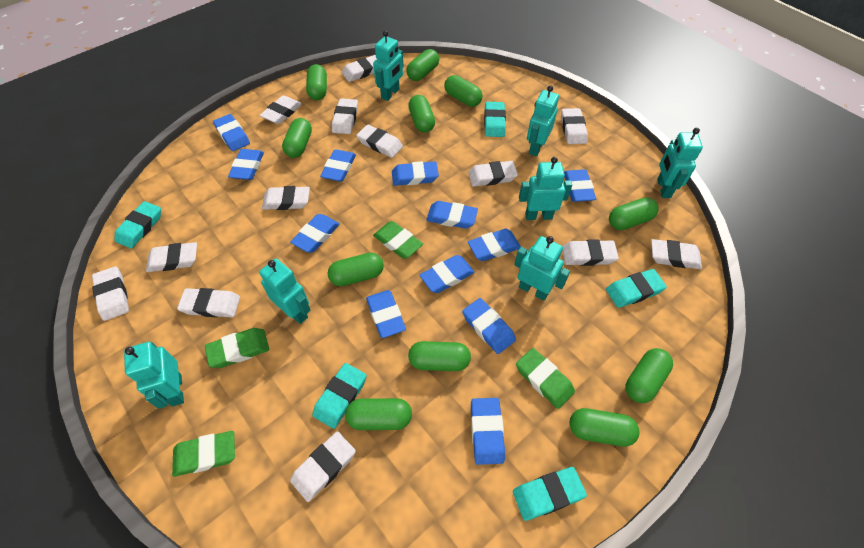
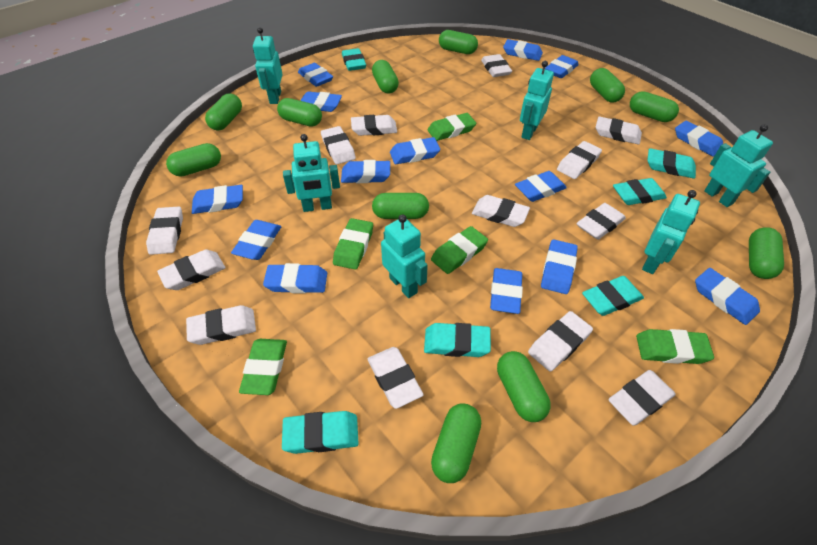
blue eraser: [213,114,250,151] [228,149,264,180] [290,214,340,253] [320,149,356,182] [366,290,406,338] [392,161,439,186] [420,255,475,293] [426,201,478,229] [462,298,516,354] [468,229,521,261] [471,398,505,465] [564,169,596,202] = 12 -> [192,185,243,214] [231,220,281,260] [263,263,327,294] [298,63,333,87] [301,91,342,112] [341,160,390,183] [390,137,440,164] [490,268,523,314] [503,39,543,61] [515,171,567,202] [541,240,578,294] [545,55,579,78] [675,120,723,157] [695,268,760,325] = 14
green eraser: [172,431,235,477] [205,328,269,368] [373,221,423,259] [516,348,575,409] = 4 -> [239,339,287,395] [333,218,373,270] [428,113,476,141] [431,226,488,274] [636,329,714,364] = 5
turquoise eraser: [115,201,161,248] [312,363,367,429] [484,102,506,137] [513,467,587,521] [606,269,667,308] = 5 -> [282,411,359,454] [342,48,366,71] [424,323,491,357] [582,276,644,316] [613,178,667,205] [647,148,696,179] = 6
turquoise robot: [124,342,184,409] [259,259,311,324] [373,30,404,101] [514,236,570,301] [519,157,572,220] [527,85,559,156] [657,128,703,198] = 7 -> [253,27,282,104] [283,134,340,212] [381,214,428,298] [520,61,554,140] [642,190,700,274] [704,124,773,207] = 6

